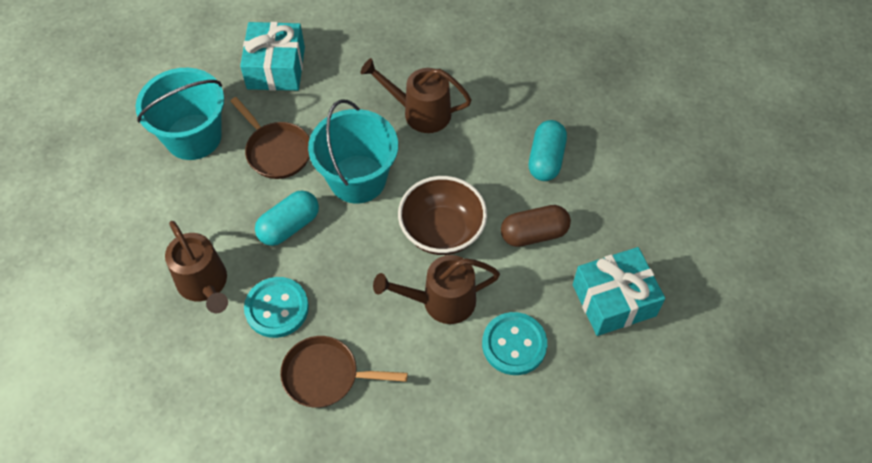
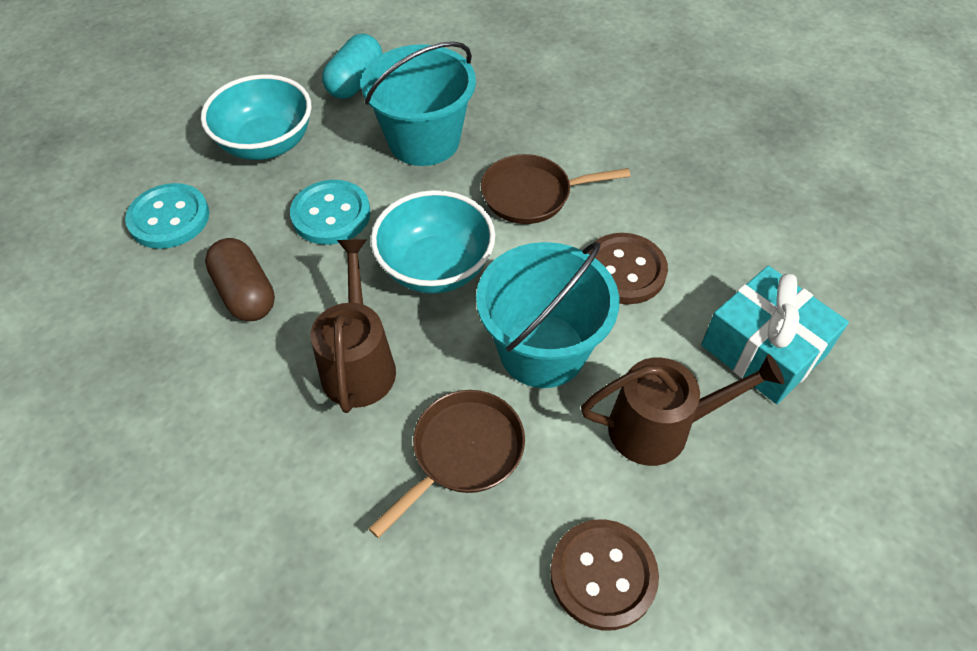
brown bowl: [398,176,487,255] = 1 -> none = 0
brown button: none = 0 -> [550,519,659,631] [588,233,668,304] = 2
brown watering can: [165,221,228,313] [361,58,472,133] [373,255,500,324] = 3 -> [311,239,396,413] [581,354,784,466] = 2
turquoise bowl: none = 0 -> [201,74,311,160] [371,190,495,294] = 2
turquoise capsule: [255,190,319,246] [529,120,567,181] = 2 -> [322,34,382,99] = 1
turquoise gift: [240,22,305,91] [573,247,665,336] = 2 -> [701,266,849,404] = 1

